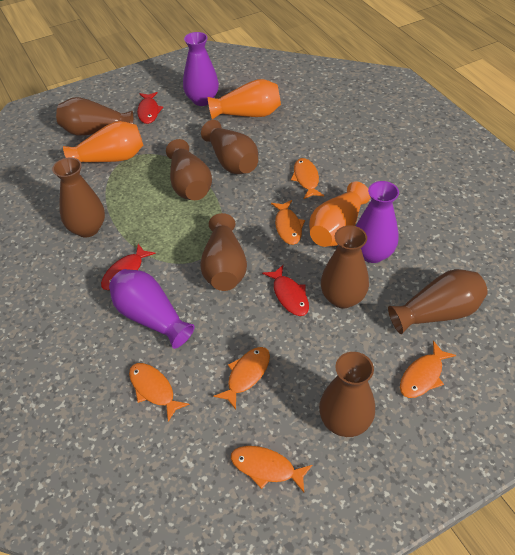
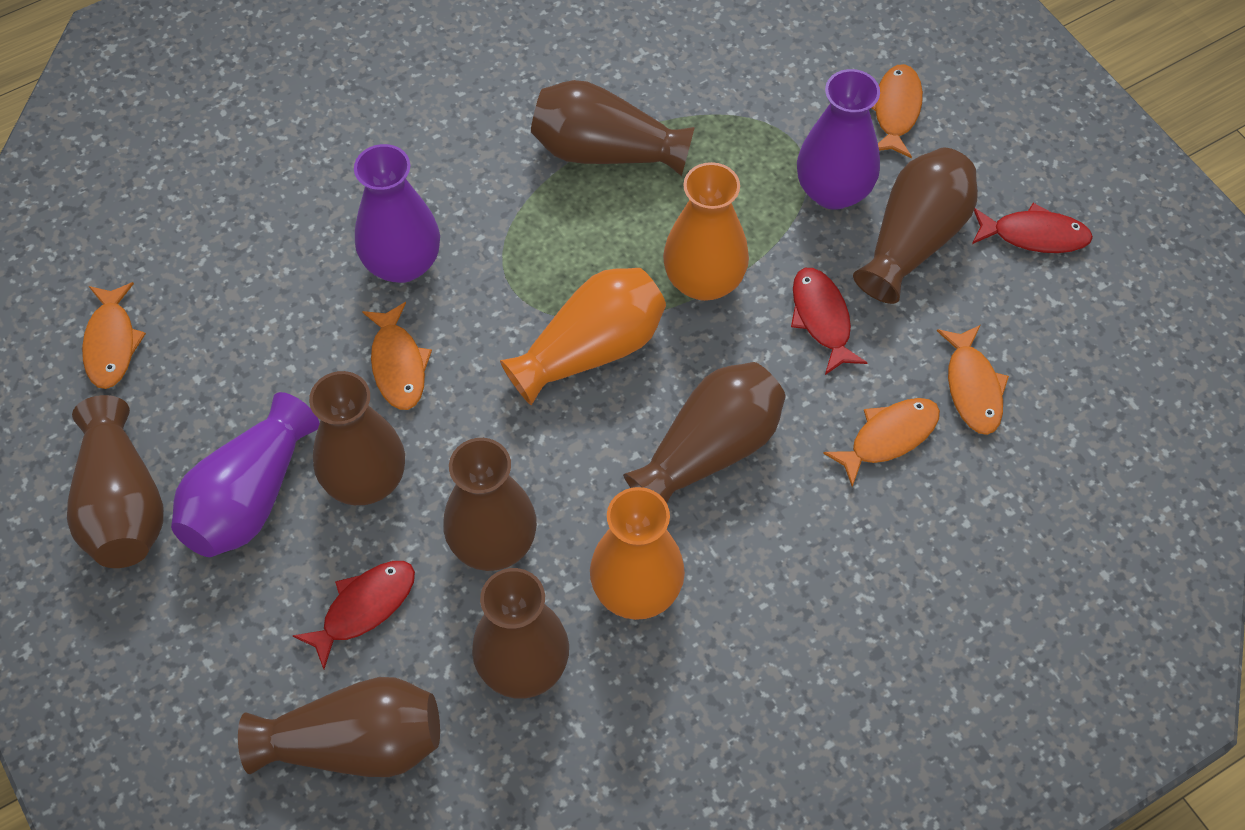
orange fish: [129,363,190,422] [213,347,270,410] [231,446,312,492] [271,200,305,245] [291,158,324,199] [400,341,456,398] = 6 -> [82,282,146,389] [362,302,432,410] [823,398,940,487] [871,64,923,158] [937,325,1009,435] = 5

